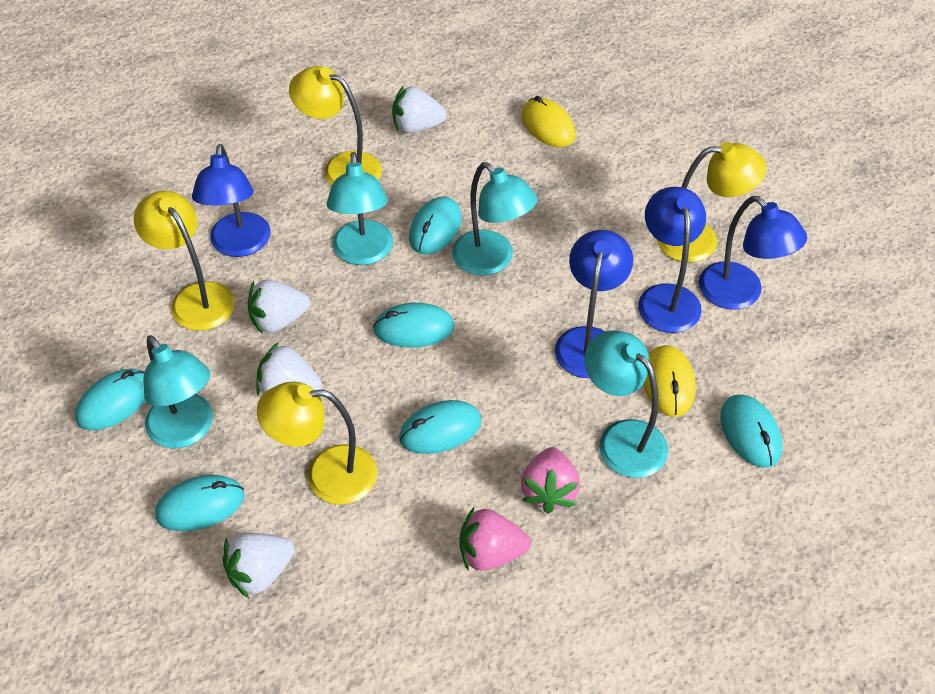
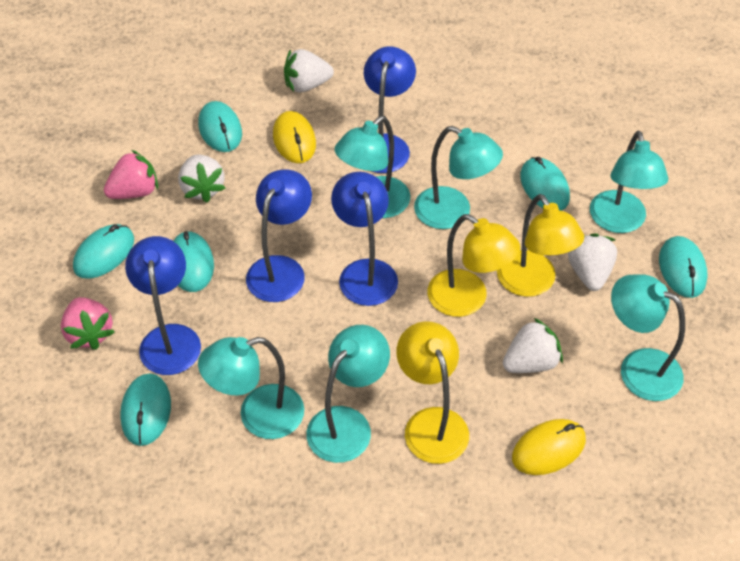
turquoise lamp: [144,335,213,448] [326,152,393,265] [452,162,538,276] [584,331,668,478] = 4 -> [198,337,304,439] [307,325,390,463] [334,116,410,218] [414,126,503,229] [590,131,668,233] [611,274,685,401] = 6
yellow lamp: [134,191,235,331] [257,382,377,505] [289,66,382,186] [657,142,766,263] = 4 -> [396,321,469,464] [428,214,520,317] [497,194,584,297] = 3

